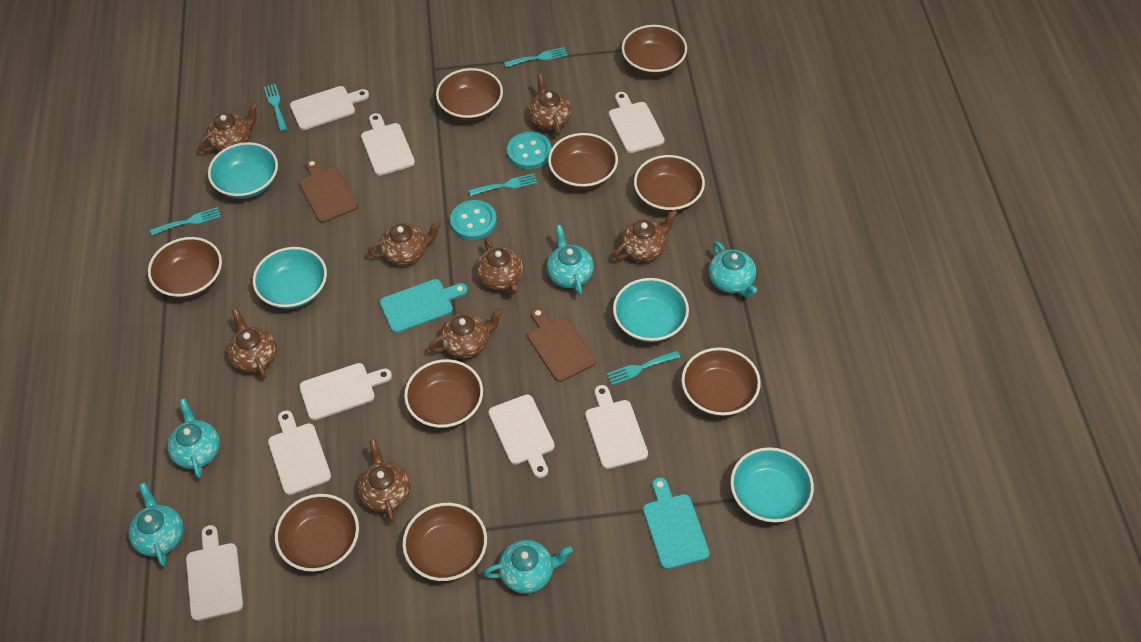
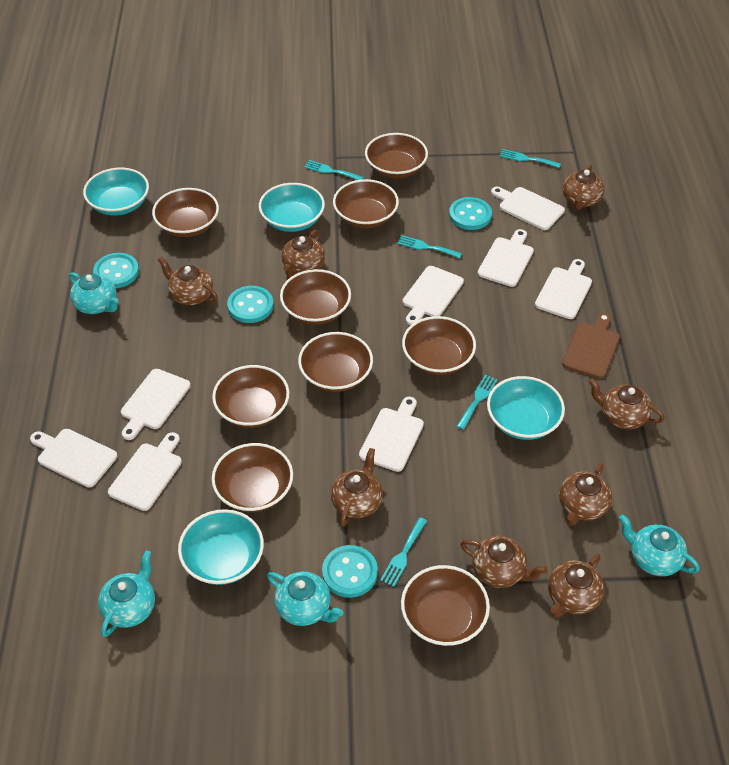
brown cutting board: [299,159,358,223] [528,307,596,382] = 2 -> [562,313,620,379] = 1
turquoise button: [450,200,497,240] [507,132,552,169] = 2 -> [93,253,139,288] [227,286,274,323] [322,545,378,598] [449,197,492,230] = 4
turquoise cutting board: [380,279,468,333] [643,477,710,570] = 2 -> none = 0
turquoise teapot: [129,483,184,567] [167,399,220,479] [484,540,573,594] [547,225,594,295] [709,242,757,298] = 5 -> [69,272,119,314] [98,550,155,637] [267,572,344,626] [619,515,700,576] = 4

